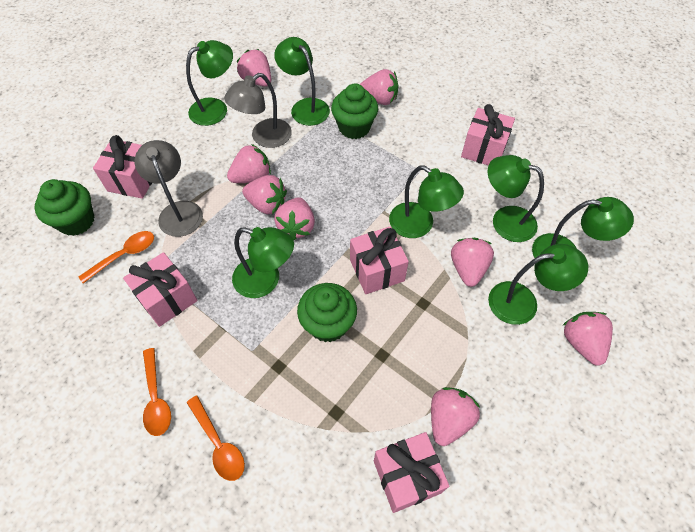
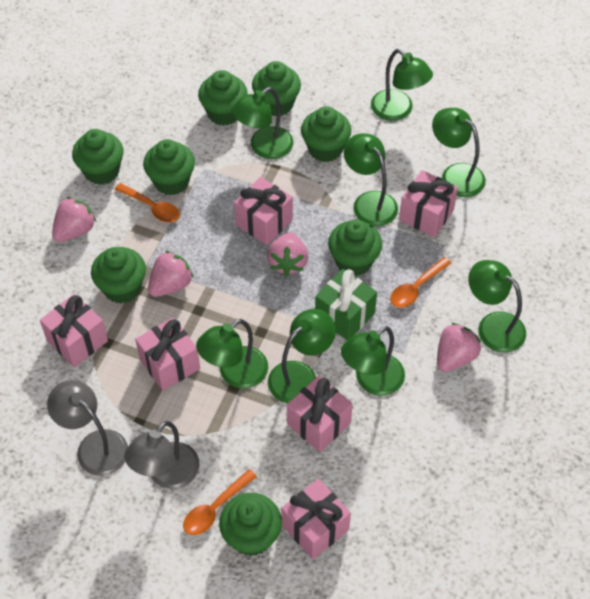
green cupcake: [35,179,94,236] [297,283,357,342] [331,83,378,139] = 3 -> [72,129,124,185] [91,247,146,304] [143,139,195,195] [198,70,248,126] [219,493,282,556] [252,61,301,116] [301,106,351,162] [328,220,382,276] = 8
green gift: none = 0 -> [315,269,377,340] = 1
green lamp: [186,40,233,126] [232,227,294,298] [274,37,330,126] [389,165,464,238] [488,155,544,242] [488,244,588,325] [532,197,634,258] = 7 -> [196,319,268,389] [232,87,293,159] [268,309,336,403] [341,326,405,396] [344,133,398,226] [371,49,433,121] [432,108,486,197] [468,260,526,353] = 8
pink gift: [93,135,152,199] [123,252,198,327] [350,226,409,294] [374,432,449,513] [461,104,515,165] = 5 -> [40,294,108,367] [135,317,200,391] [234,177,293,245] [281,479,351,559] [287,376,353,452] [399,170,458,237] = 6
pink strawberry: [227,144,271,183] [237,49,271,87] [242,175,287,214] [274,197,315,240] [360,69,398,105] [431,387,480,446] [451,238,494,287] [562,312,613,366] = 8 -> [52,197,96,242] [148,251,194,297] [267,232,308,276] [437,323,481,372] = 4

